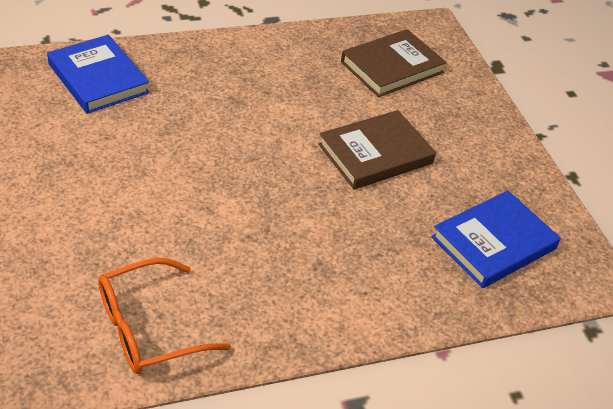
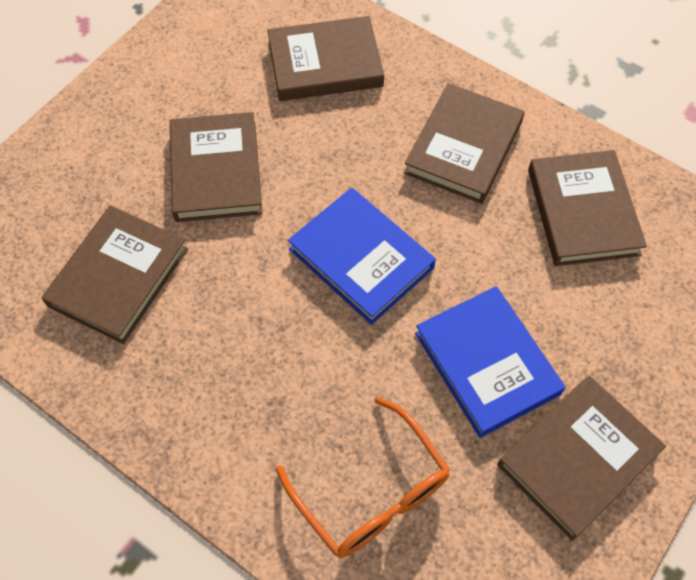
brown book: [318,110,436,189] [341,29,447,97] = 2 -> [41,205,188,344] [170,112,262,222] [267,16,384,101] [404,83,524,204] [498,376,666,541] [528,150,647,266] = 6

